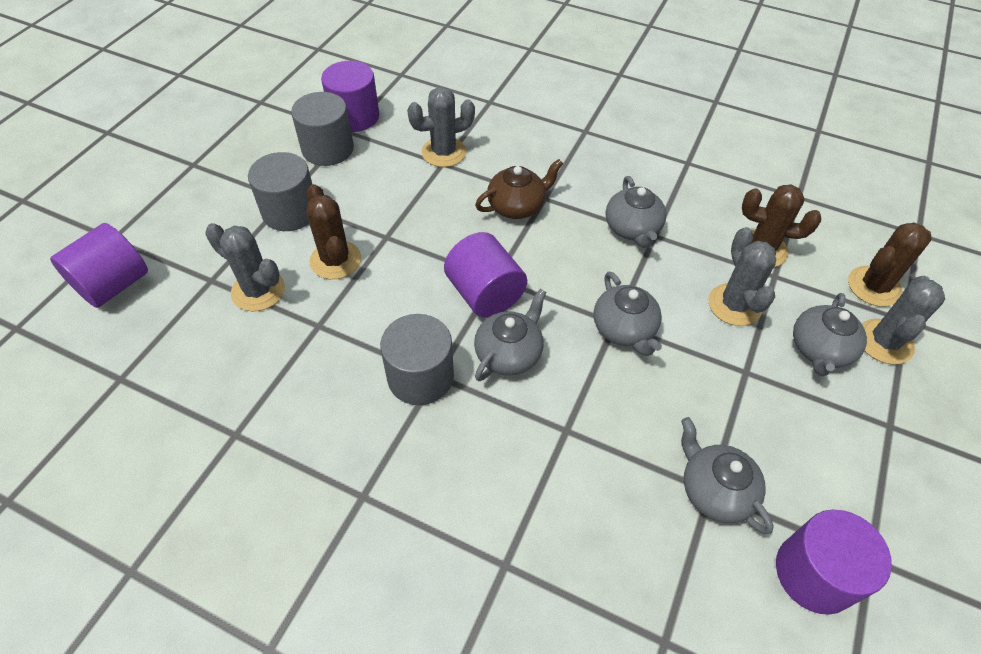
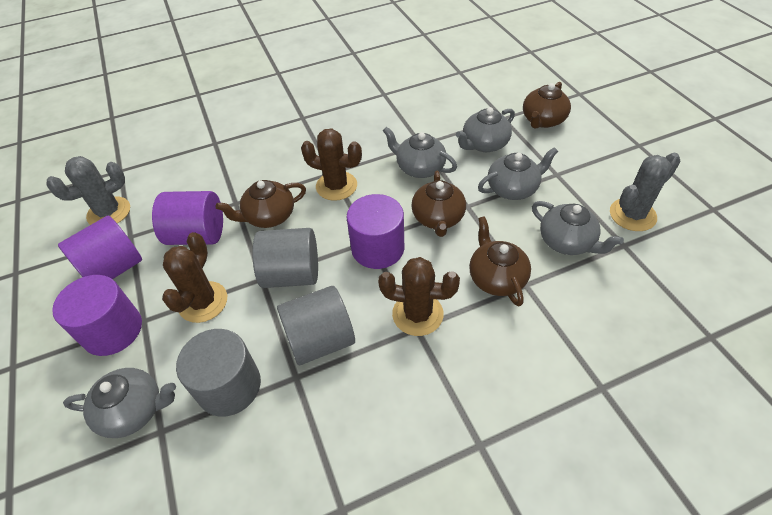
brown teapot: [475,159,563,219] = 1 -> [216,180,306,228] [411,171,466,237] [469,216,531,306] [523,82,571,129] = 4
grey cactus: [205,223,285,311] [407,87,475,167] [708,227,776,326] [862,276,945,365] = 4 -> [46,156,130,225] [610,153,681,231] = 2

